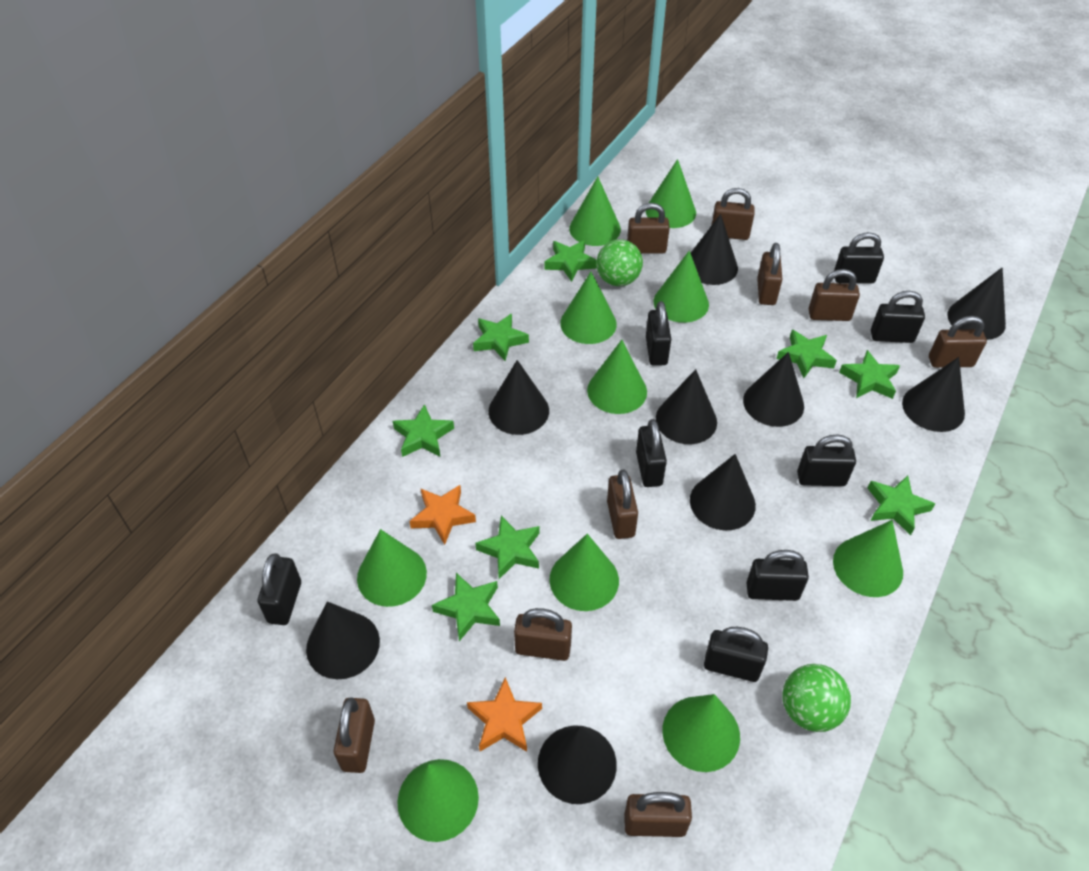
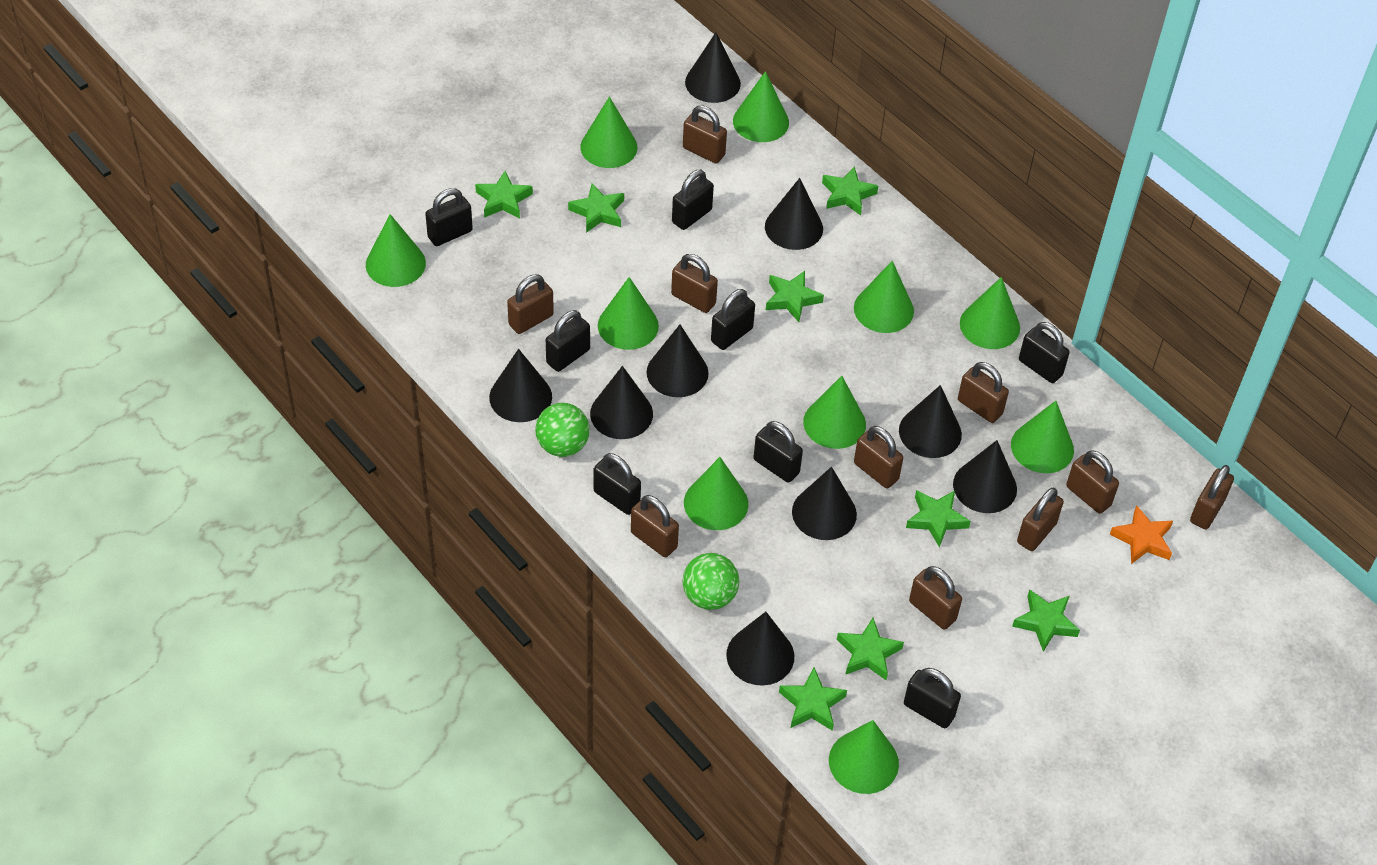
brown padlock: [334,697,375,773] [514,608,572,661] [607,470,638,539] [624,792,692,837] [627,203,670,254] [711,188,755,240] [757,243,783,305] [809,269,860,321] [929,316,987,368] = 9 -> [507,274,554,334] [631,495,679,557] [671,254,718,313] [683,106,727,163] [854,426,903,488] [909,566,962,630] [958,362,1009,423] [1017,488,1064,551] [1066,450,1119,514] [1190,465,1234,529] = 10
orange star: [409,485,476,545] [467,677,542,752] = 2 -> [1110,505,1173,564] = 1

